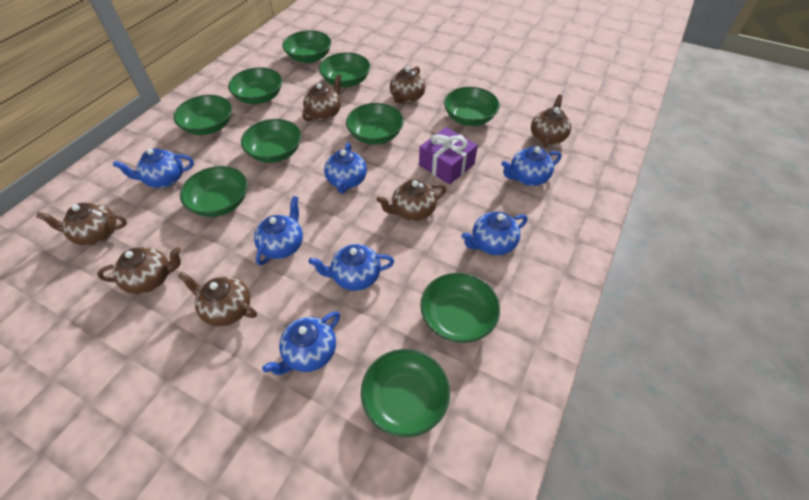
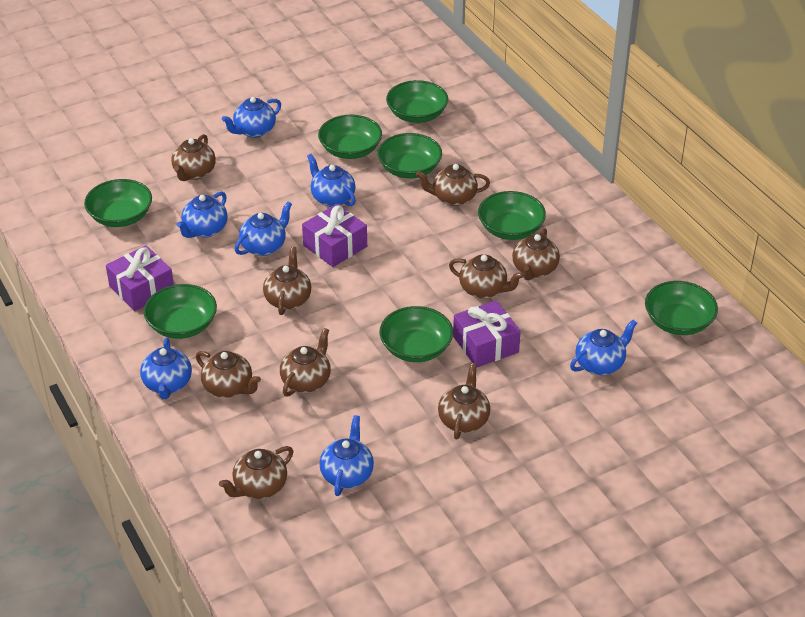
brown teapot: [36,203,127,246] [97,247,181,294] [178,272,257,326] [302,74,341,121] [377,179,446,221] [390,66,425,104] [531,94,571,148] = 7 -> [171,134,216,181] [196,351,261,398] [219,446,293,499] [263,246,311,315] [280,328,331,397] [416,164,490,206] [438,363,490,439] [449,254,524,299] [512,228,560,280] = 9
green bowl: [173,95,232,135] [180,166,248,217] [228,67,282,104] [241,119,301,163] [282,30,331,63] [319,52,370,87] [346,103,404,145] [361,349,450,437] [420,273,500,343] [444,87,500,126] = 10 -> [84,179,152,227] [144,284,217,339] [318,115,382,159] [377,133,442,178] [380,306,453,362] [386,80,448,123] [478,191,546,240] [645,281,718,335] = 8
purple gift: [419,127,478,185] = 1 -> [106,245,174,311] [302,204,367,267] [453,300,521,368] = 3

